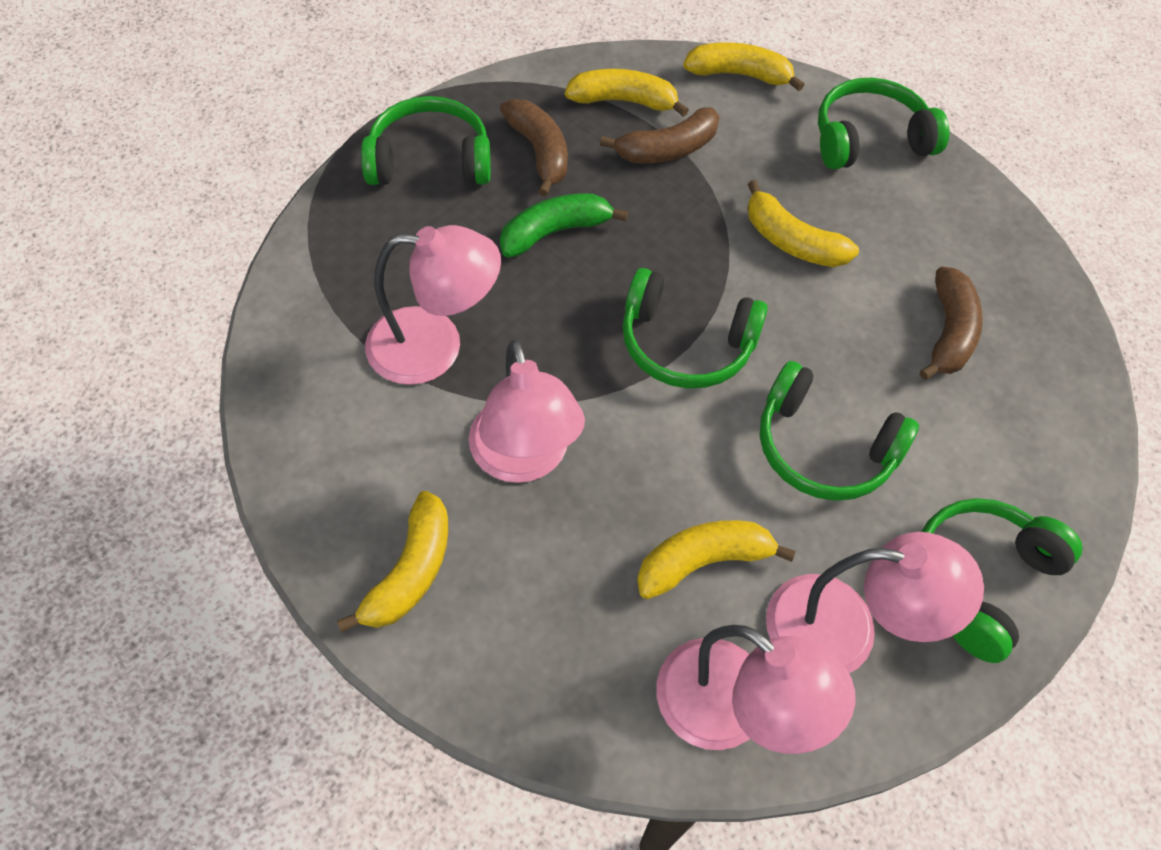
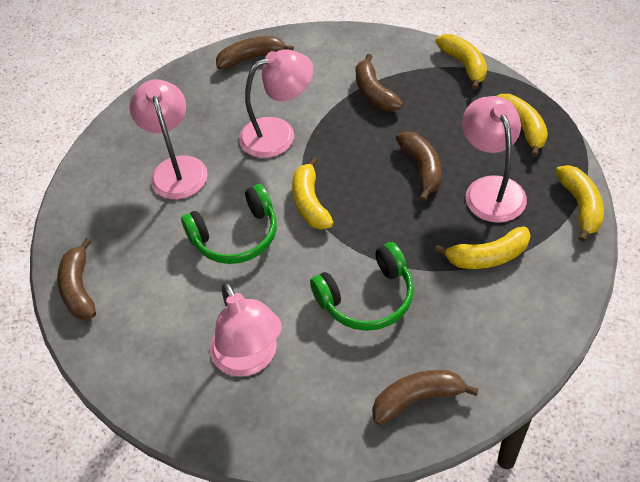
brown banana: [500,99,568,196] [600,107,719,164] [919,266,983,380] = 3 -> [57,238,96,320] [216,36,294,69] [356,54,403,111] [372,370,478,425] [396,132,442,202] = 5
green banana: [500,193,628,258] = 1 -> none = 0
green headphones: [361,96,491,185] [623,268,768,389] [760,361,919,501] [818,78,950,170] [921,498,1083,663] = 5 -> [181,184,277,264] [310,242,414,331] = 2

